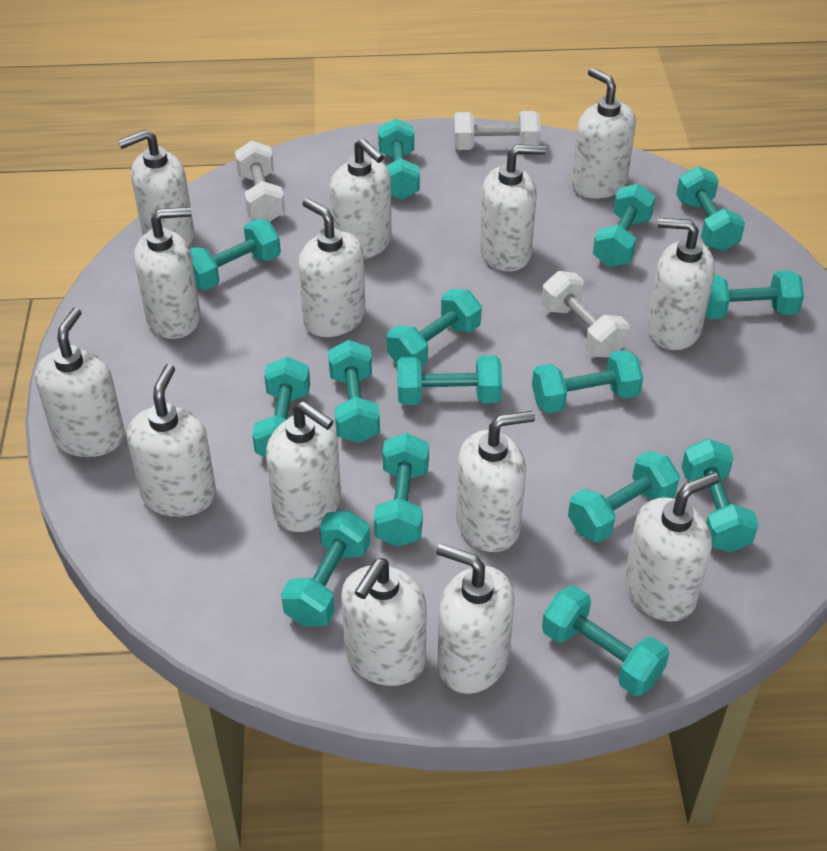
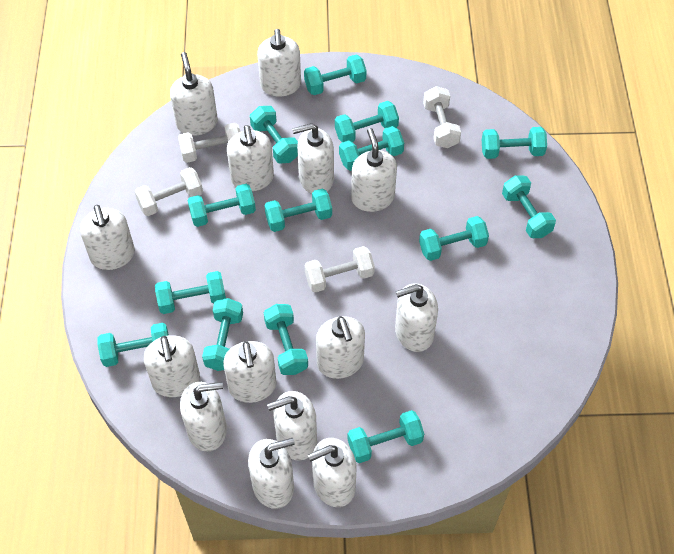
turquoise dumbbell: [190,219,281,290] [252,357,310,457] [281,511,370,626] [328,340,380,443] [374,433,429,547] [378,118,420,200] [387,289,482,367] [397,355,502,405] [532,350,643,413] [542,586,669,696] [568,451,680,543] [593,184,655,267] [676,166,745,251] [682,438,759,552] [706,270,804,319] = 15 -> [98,323,169,367] [155,271,226,314] [187,184,256,227] [202,298,243,371] [250,106,298,164] [264,188,332,232] [264,304,308,375] [304,55,367,95] [335,101,399,142] [339,126,404,171] [348,410,424,463] [419,216,489,261] [482,127,547,159] [502,175,556,238] = 14
white dumbbell: [235,141,285,221] [453,111,540,150] [541,271,630,358] = 3 -> [134,167,203,216] [178,123,241,163] [304,246,375,292] [423,86,461,148] = 4

